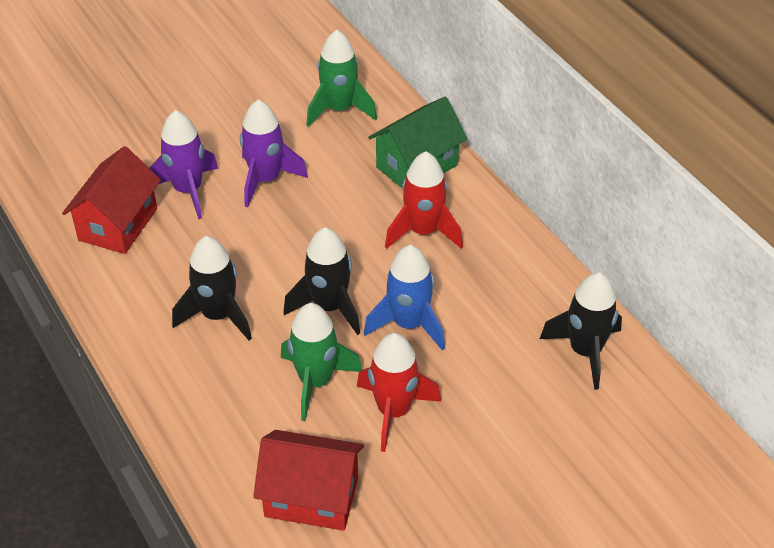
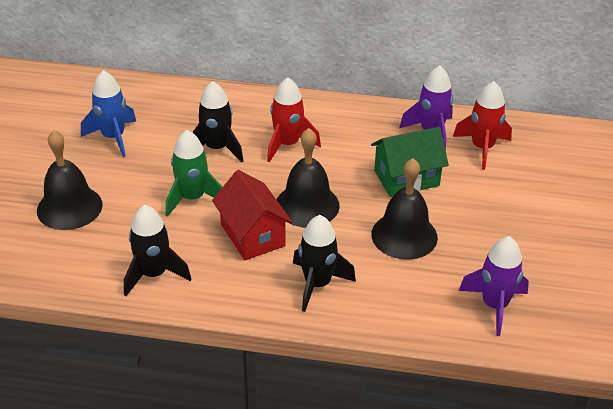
black bell: none = 0 -> [37,130,102,230] [277,128,340,228] [371,158,438,260] = 3
green rocket: [281,303,362,421] [306,30,377,127] = 2 -> [166,130,222,217] = 1
red house: [62,146,161,254] [253,430,364,531] = 2 -> [212,170,293,260] = 1

